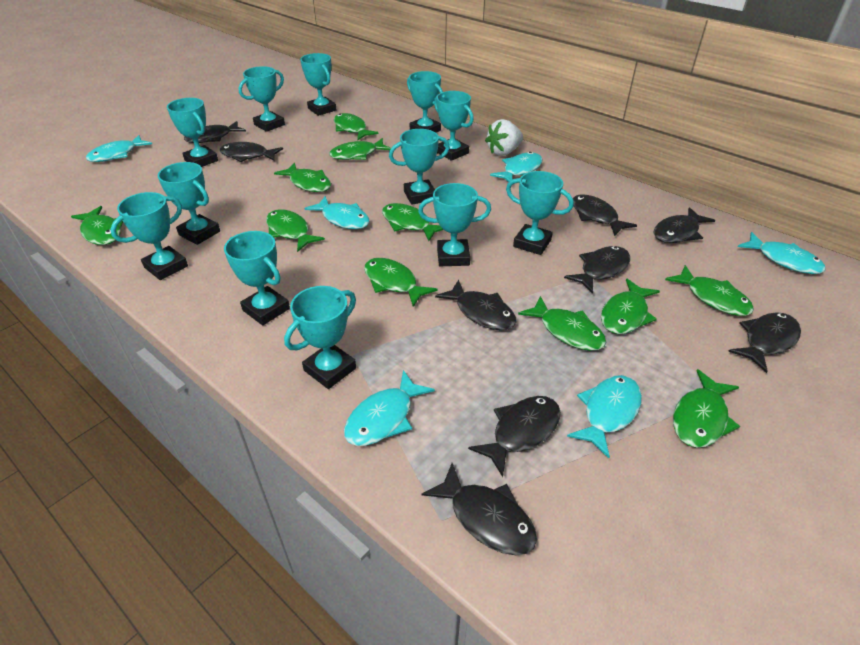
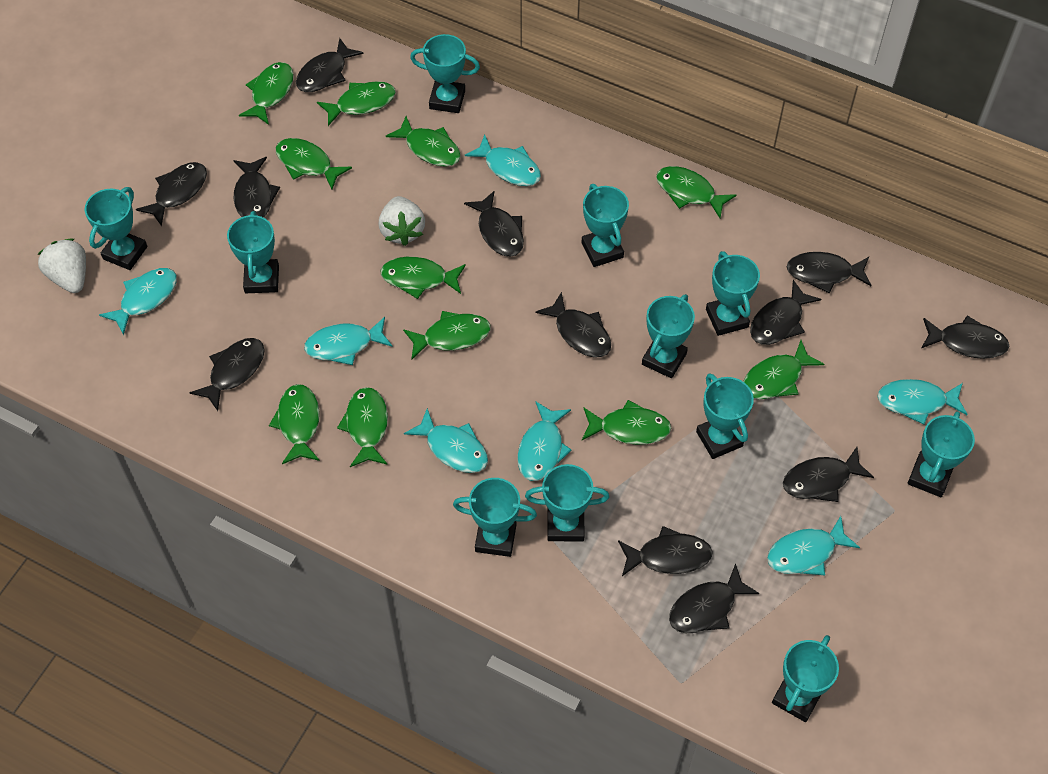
black fish: [184,121,246,143] [219,142,283,162] [422,463,537,556] [435,279,516,330] [468,396,561,477] [564,246,630,294] [573,194,637,236] [653,207,715,243] [728,312,801,373] = 9 -> [136,162,207,226] [189,338,265,411] [233,157,280,218] [296,38,364,92] [464,191,524,257] [536,292,611,357] [618,526,713,576] [669,563,760,633] [750,280,821,345] [783,447,874,502] [787,252,871,294] [921,315,1009,359] = 12
turquoise fish: [86,135,152,162] [304,196,370,229] [344,370,435,446] [490,152,543,182] [567,375,642,458] [738,232,826,274] = 6 -> [99,268,177,335] [304,317,393,365] [404,408,488,473] [465,135,541,186] [517,401,572,481] [767,516,860,575] [877,379,967,424] = 7
turquoise trophy: [110,192,188,280] [158,162,220,245] [167,98,218,167] [224,231,290,325] [238,66,285,132] [284,286,356,389] [300,53,337,116] [389,129,450,205] [407,71,443,132] [418,183,491,266] [434,91,474,161] [506,171,574,255] = 12 -> [85,187,147,270] [227,211,279,293] [410,34,480,113] [453,478,537,557] [525,464,610,542] [582,184,629,267] [642,294,695,378] [696,373,754,459] [706,251,760,336] [772,635,839,722] [908,411,975,497] = 11
white strawberry: [485,119,523,156] = 1 -> [37,238,86,293] [378,196,425,246] = 2

